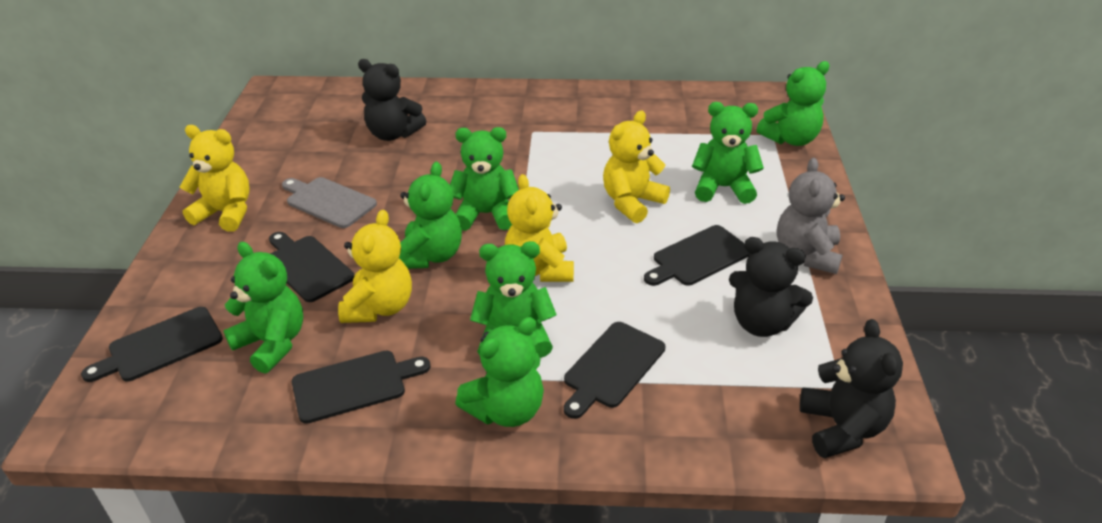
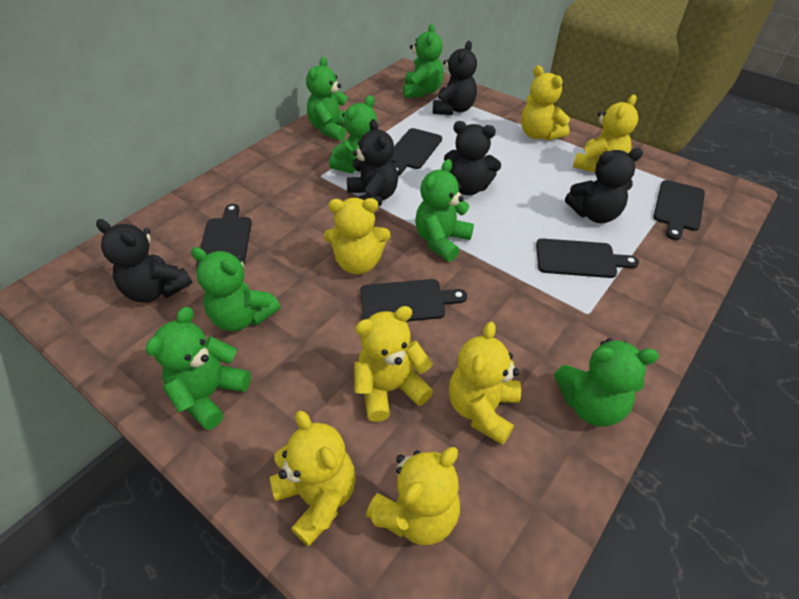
black teddy bear: [358,59,426,141] [729,237,813,337] [800,319,903,458] = 3 -> [96,219,192,302] [347,119,398,206] [433,41,477,115] [444,121,501,195] [565,148,643,223] = 5
grey cutting board: [282,177,377,228] = 1 -> none = 0
grey teddy bear: [777,158,845,274] = 1 -> none = 0
yellow teddy bear: [180,125,250,232] [338,210,412,323] [505,174,574,282] [603,111,670,223] = 4 -> [270,410,356,547] [324,198,391,274] [354,306,433,422] [366,447,460,545] [449,322,521,445] [521,66,570,141] [573,95,638,172] = 7

